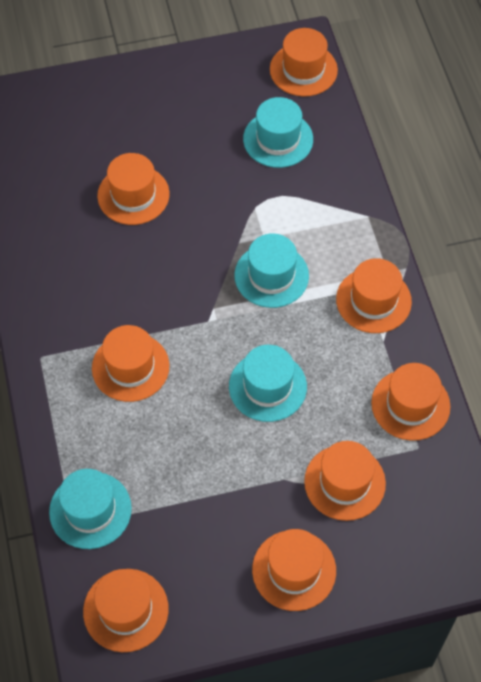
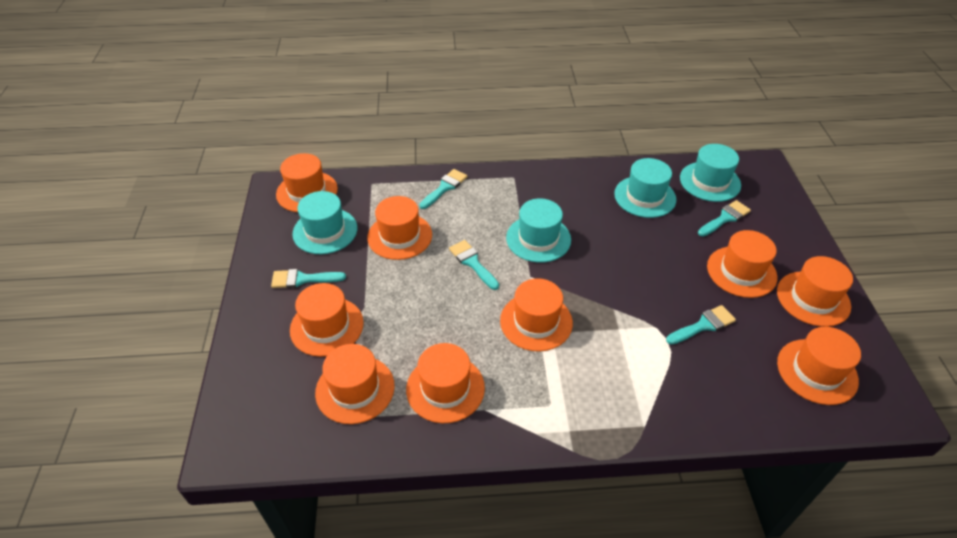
orange hat: [83,569,169,652] [92,325,170,402] [97,153,170,225] [252,529,336,611] [270,28,338,97] [304,441,386,521] [336,258,412,333] [371,363,451,441] = 8 -> [276,153,338,212] [290,283,364,357] [315,344,395,424] [367,196,432,260] [406,343,485,423] [500,278,573,352] [707,230,777,298] [777,256,853,327] [777,327,861,405] = 9
turquoise brush: none = 0 -> [271,269,346,288] [419,169,468,209] [449,240,499,290] [666,305,736,345] [698,200,751,237] = 5

